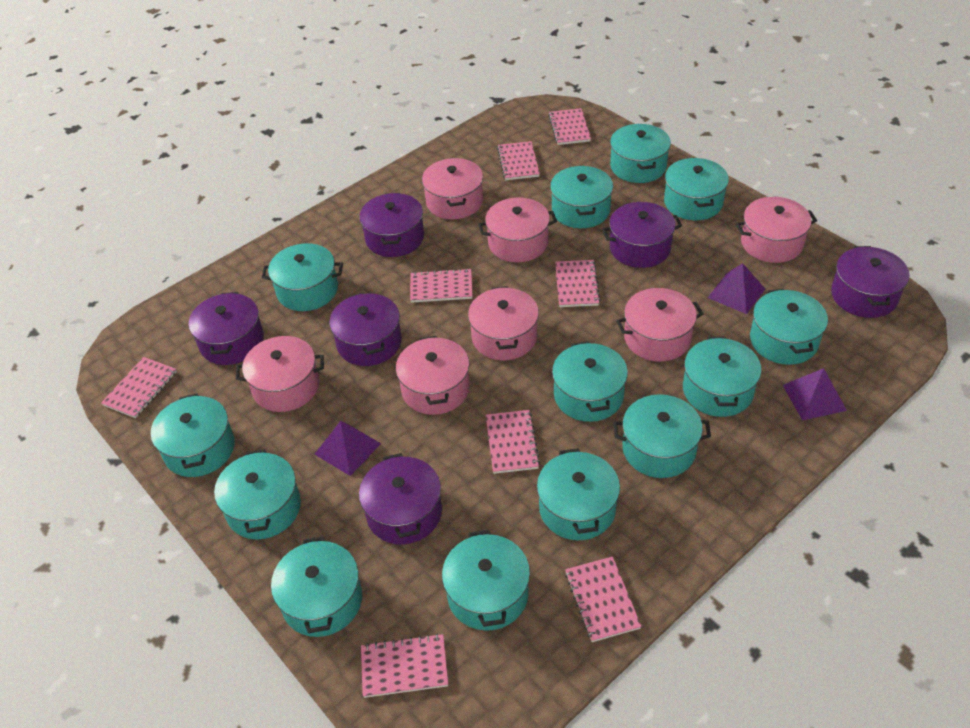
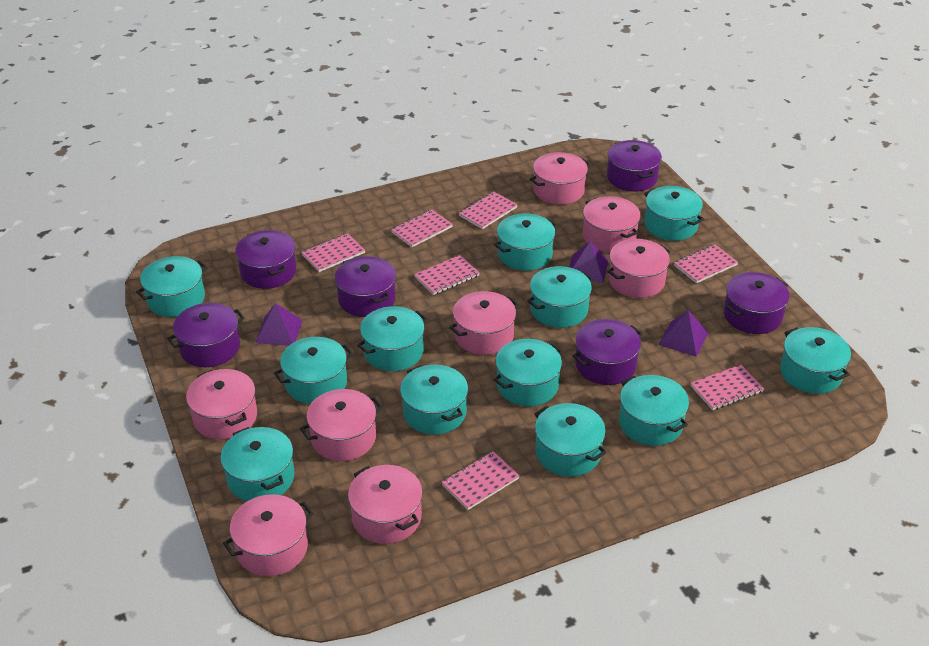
pink notebook: [101,357,177,418] [361,634,448,698] [410,268,473,303] [486,410,540,474] [497,141,540,180] [548,108,591,145] [555,260,600,307] [565,556,642,642] = 8 -> [301,233,365,272] [391,209,453,247] [414,255,479,295] [442,451,520,510] [459,192,518,229] [674,245,738,283] [691,365,764,410] = 7
pink pot: [236,336,324,412] [396,336,470,415] [422,158,483,219] [468,286,539,360] [478,197,557,262] [616,288,703,362] [736,197,817,263] = 7 -> [186,369,257,439] [223,494,314,576] [300,389,383,461] [348,465,423,544] [449,291,519,355] [530,152,590,205] [583,196,641,252] [607,239,670,298] = 8
turquoise pot: [151,394,235,477] [214,449,301,539] [262,243,343,311] [271,536,362,637] [442,530,530,631] [537,448,620,540] [550,166,613,228] [552,341,628,422] [610,124,671,183] [613,394,711,478] [664,158,729,220] [683,337,761,417] [750,289,828,365] = 13 -> [136,256,207,317] [220,427,295,501] [274,337,353,404] [357,306,427,371] [400,365,468,435] [493,339,563,406] [494,213,557,271] [527,266,593,328] [535,403,607,477] [619,375,689,446] [644,186,704,241] [780,327,851,394] = 12

